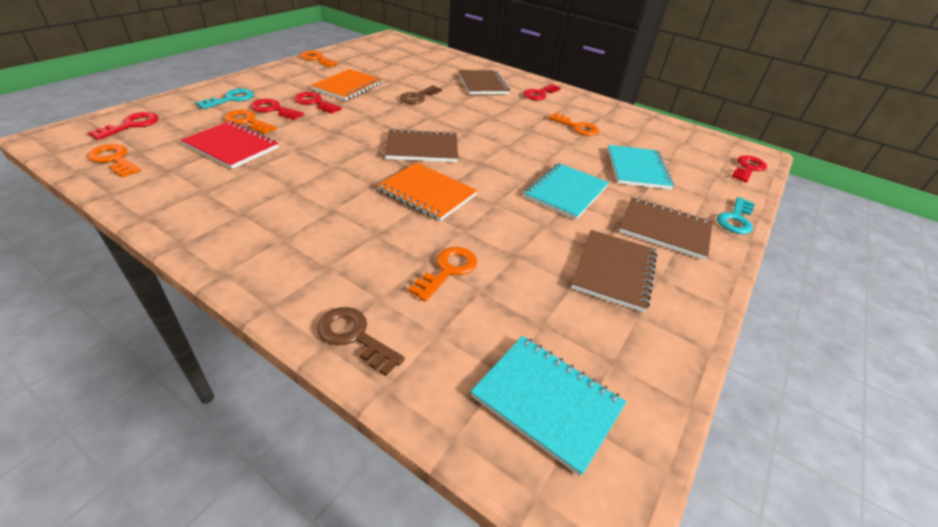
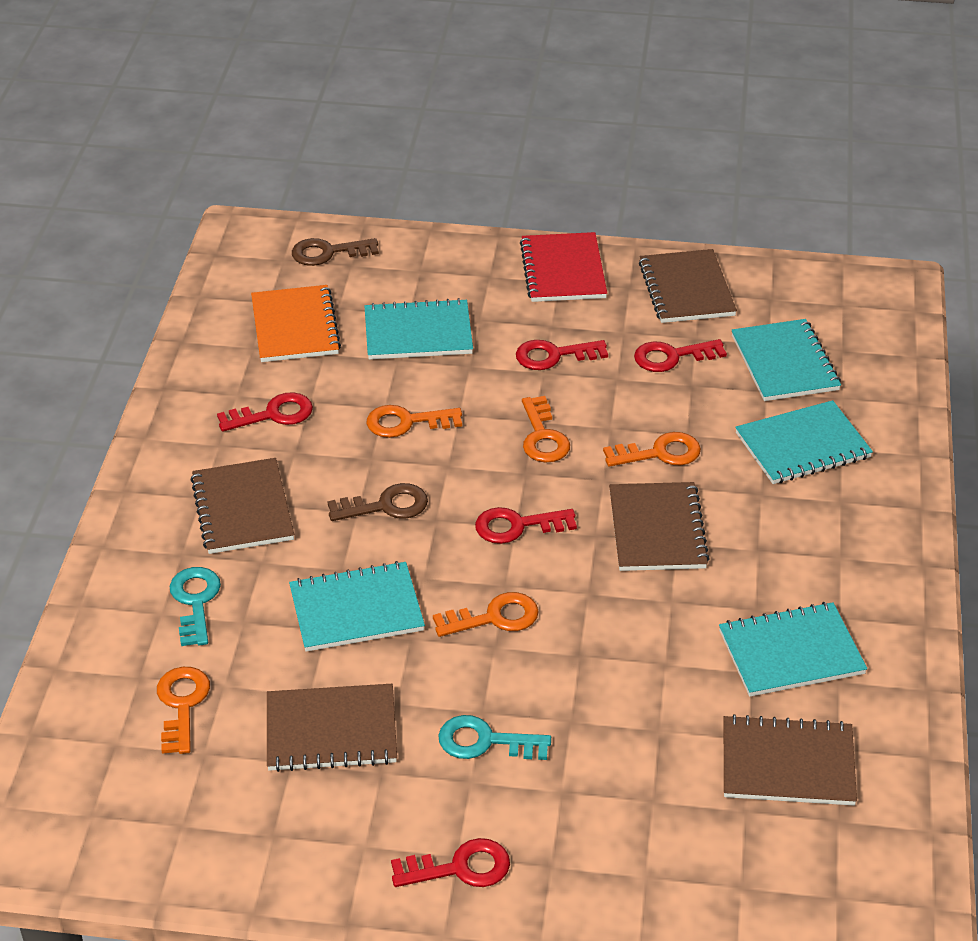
brown notebook: [385,128,458,162] [458,70,510,95] [571,230,658,312] [619,197,712,260] = 4 -> [190,458,294,554] [267,684,397,772] [609,482,710,571] [639,249,737,323] [723,714,857,806] = 5
orange notebook: [311,69,383,101] [377,162,478,221] = 2 -> [251,285,341,362] = 1
turquoise notebook: [471,336,626,477] [524,163,609,220] [608,145,674,189] = 3 -> [289,561,425,652] [364,298,473,360] [719,602,867,697] [731,319,841,401] [735,400,873,484] = 5

